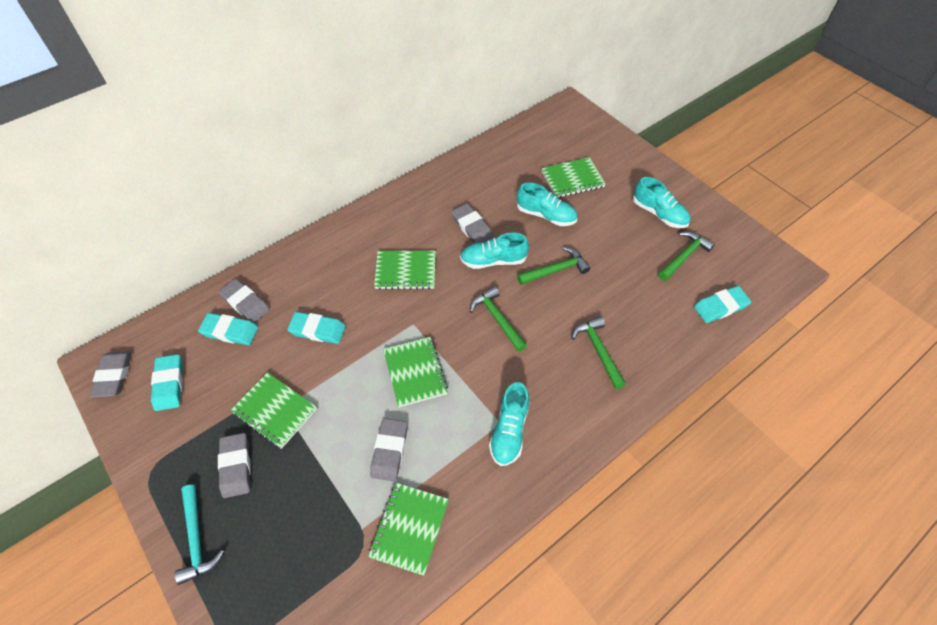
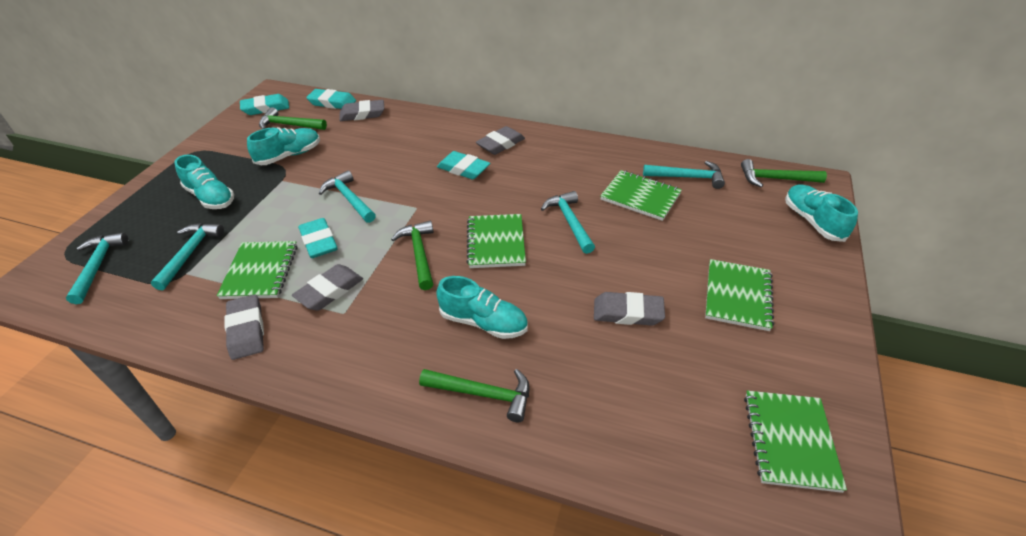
turquoise hammer: [174,485,224,585] = 1 -> [66,233,128,304] [151,223,224,290] [319,170,376,223] [541,191,595,254] [643,161,725,189] = 5

